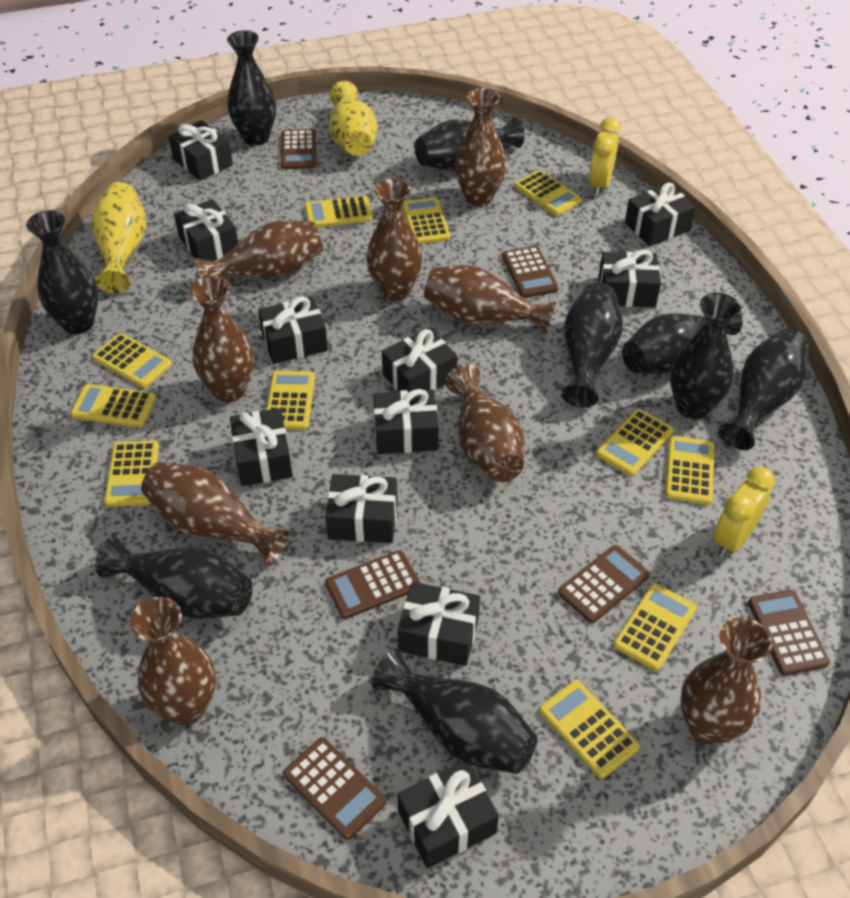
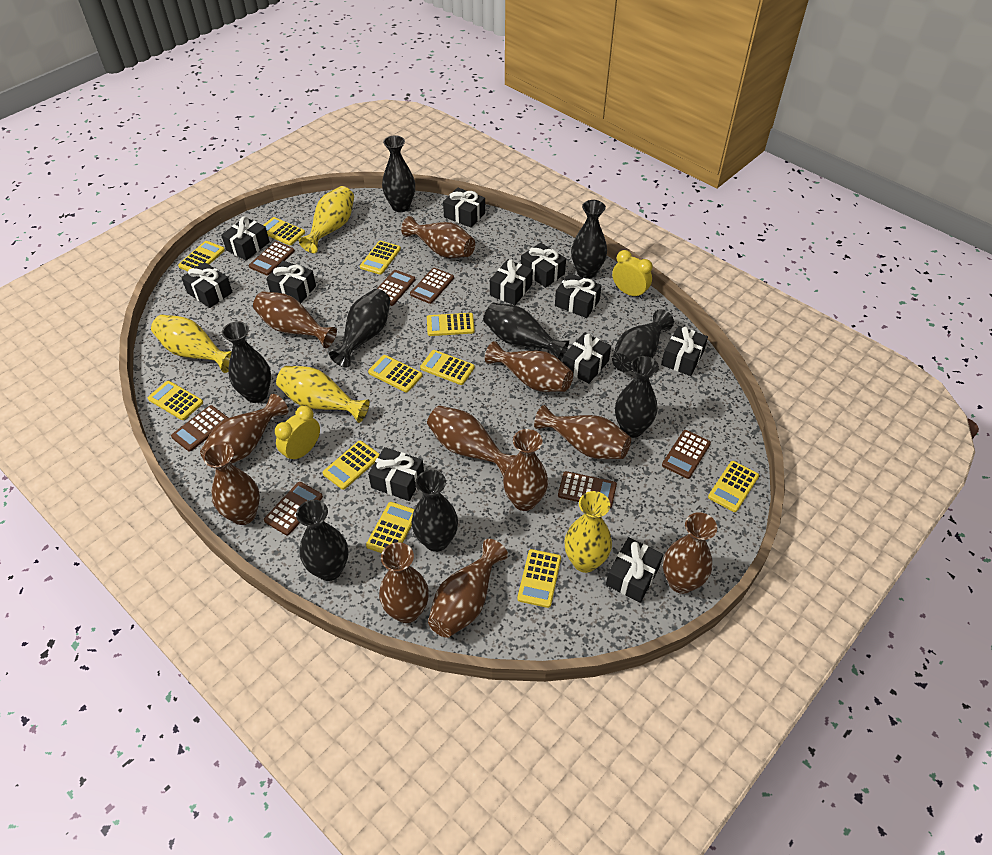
brown calculator: [281,129,317,169] [283,737,387,840] [325,550,420,619] [502,246,559,298] [558,545,650,623] [748,590,830,675] = 6 -> [171,405,228,452] [249,241,295,275] [264,482,323,535] [377,270,415,306] [410,268,454,304] [558,471,617,509] [662,430,711,479] = 7
brown vase: [130,597,216,725] [141,461,290,566] [190,276,254,402] [195,220,323,278] [366,179,422,301] [424,265,557,335] [446,364,524,482] [455,88,506,206] [680,617,773,746] = 9 -> [200,394,288,468] [203,443,260,525] [253,291,337,348] [379,542,429,623] [401,216,475,258] [427,405,517,477] [428,539,508,638] [485,341,573,392] [503,429,548,511] [534,405,631,459] [663,512,717,594] = 11
yellow vase: [91,182,146,293] [329,81,377,156] = 2 -> [151,315,232,373] [276,366,370,423] [299,186,354,253] [564,491,612,573] = 4

